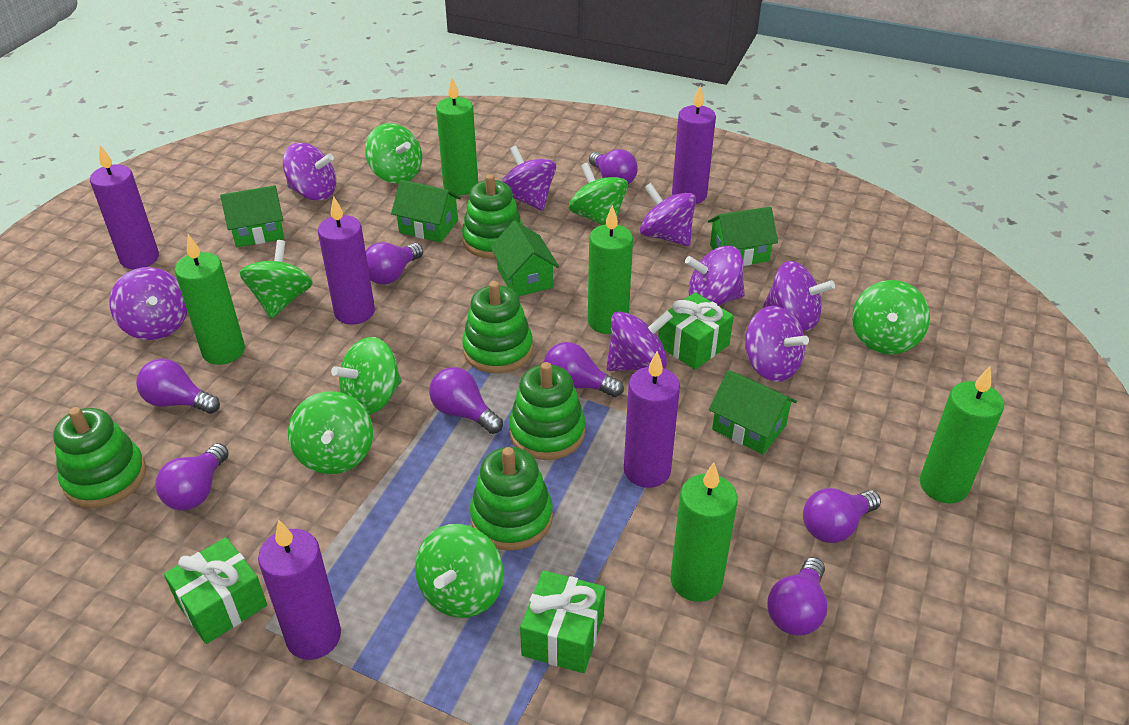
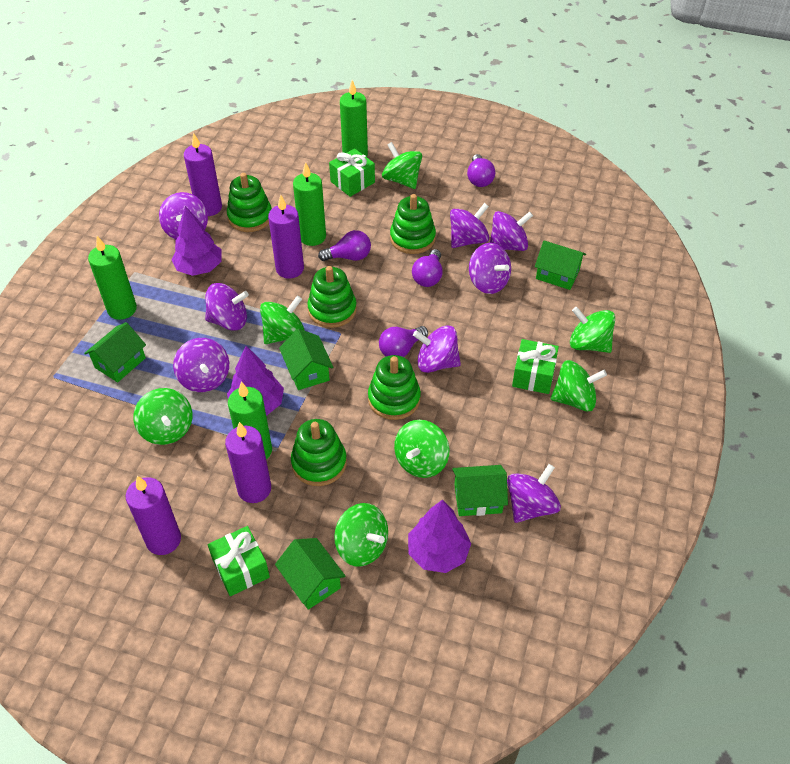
green candle: [175,234,245,365] [436,77,478,195] [588,205,633,334] [671,462,738,602] [920,366,1004,503] = 5 -> [88,236,137,320] [228,382,272,460] [293,162,326,246] [340,80,368,157] = 4
purple candle: [90,145,159,269] [258,519,341,660] [318,196,375,325] [624,351,680,488] [672,85,716,204] = 5 -> [126,476,181,555] [184,133,222,216] [225,422,271,503] [268,195,304,279] = 4
purple light bulb: [136,359,220,414] [156,443,229,510] [366,242,423,284] [429,367,503,434] [544,342,624,397] [589,149,638,185] [767,557,827,635] [803,488,881,543] = 8 -> [318,230,371,261] [379,326,428,357] [412,249,442,287] [467,154,495,187] = 4
purple tree: none = 0 -> [171,206,222,276] [227,346,284,416] [408,500,471,573] = 3

